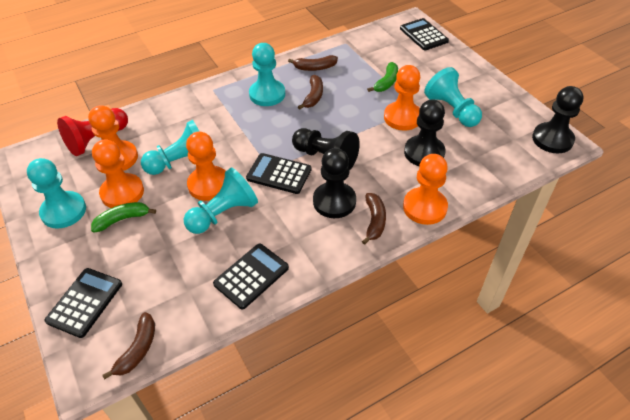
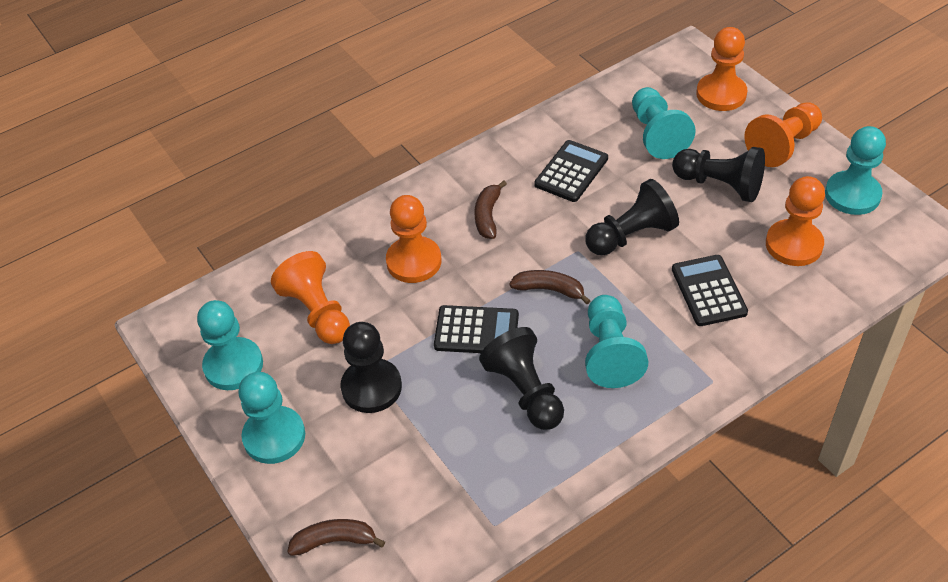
black calculator: [44,268,122,338] [213,243,289,309] [246,153,312,194] [400,18,449,50] = 4 -> [434,305,519,353] [534,140,608,202] [672,255,748,326] = 3
brown banana: [102,312,155,379] [288,55,338,71] [298,75,323,110] [362,193,386,245] = 4 -> [287,519,385,556] [474,180,507,239] [509,270,591,304] = 3
green banana: [91,202,156,233] [367,62,398,92] = 2 -> none = 0
red pawn: [57,108,128,156] = 1 -> none = 0

